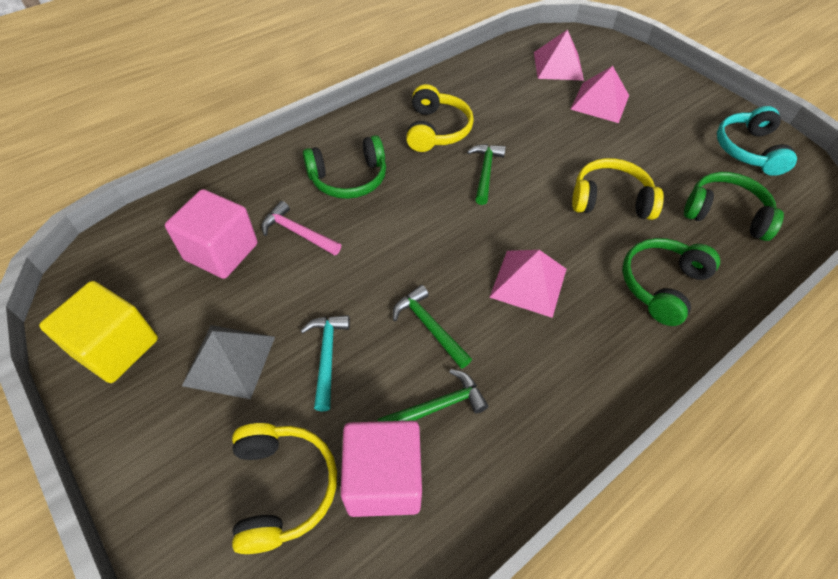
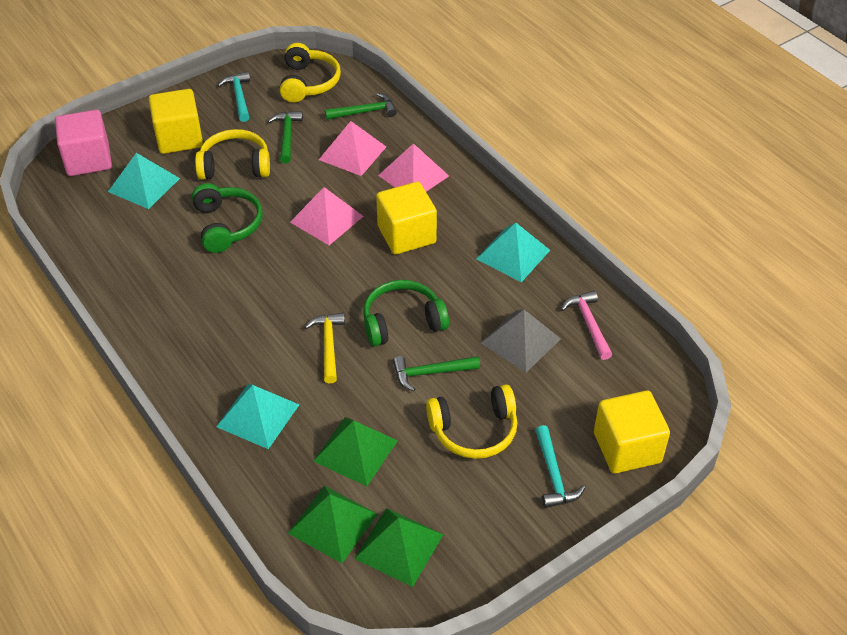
green headphones: [303,135,386,199] [622,238,720,326] [684,172,784,241] = 3 -> [192,183,263,253] [363,280,449,347] = 2
green pyramid: none = 0 -> [288,486,378,563] [313,417,398,486] [354,508,444,587] = 3
pink cube: [165,189,258,279] [341,421,422,517] = 2 -> [55,110,112,176] = 1
turquoise hammer: [301,315,350,411] = 1 -> [218,72,250,122] [535,425,585,508] = 2
turquoise headphones: [717,106,797,176] = 1 -> none = 0
turquoise pyramid: none = 0 -> [108,153,180,209] [216,384,299,449] [476,223,550,282] = 3
yellow cube: [39,281,158,383] = 1 -> [149,89,203,154] [376,182,437,255] [594,390,670,474] = 3
yellow hammer: none = 0 -> [305,313,345,383] = 1

